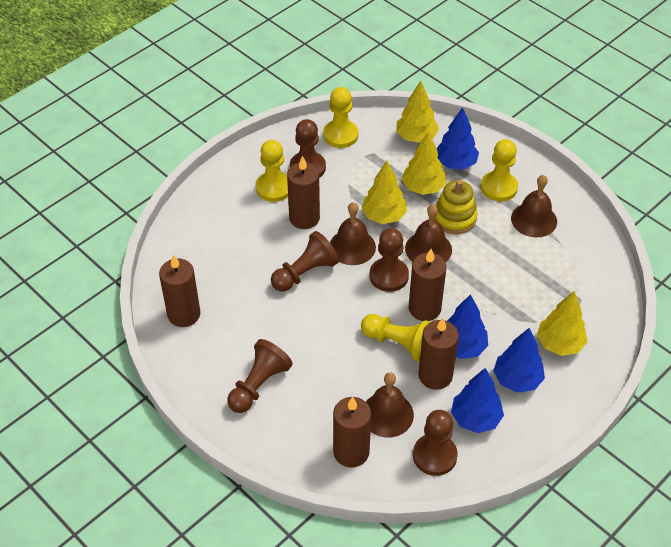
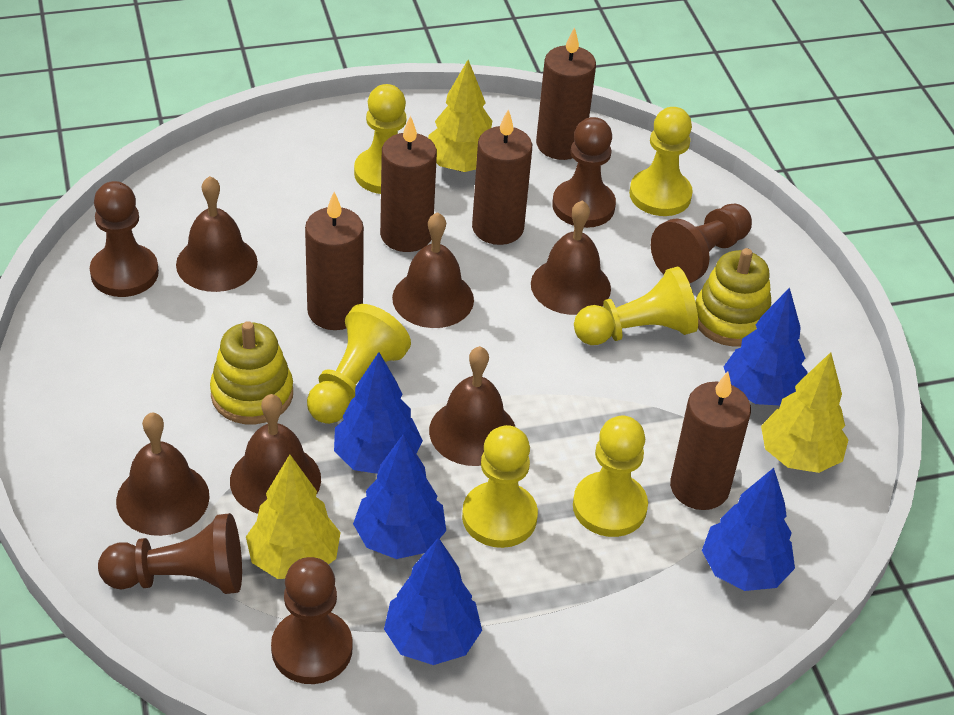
blue tree: [437,107,479,169] [447,294,488,359] [451,368,504,433] [493,328,545,393] = 4 -> [334,352,423,474] [353,434,446,559] [384,537,482,665] [702,468,795,591] [724,288,808,406] = 5
brown bell: [330,202,376,265] [366,372,414,438] [405,204,452,262] [511,175,557,237] = 4 -> [116,412,210,536] [176,176,258,292] [230,394,321,514] [392,212,474,328] [429,346,515,466] [531,200,611,315] = 6
yellow pawn: [256,140,288,202] [323,87,358,148] [361,314,430,362] [481,139,518,201] = 4 -> [307,304,411,424] [354,84,407,194] [462,425,538,548] [573,416,648,537] [574,267,698,345] [629,107,693,216] = 6
yellow stacking toy: [434,180,477,234] = 1 -> [210,321,293,424] [695,248,772,347] = 2
yellow tree: [362,161,407,224] [396,81,439,143] [402,132,446,195] [537,291,588,356] = 4 -> [246,455,341,579] [428,60,492,172] [761,352,849,473] = 3

